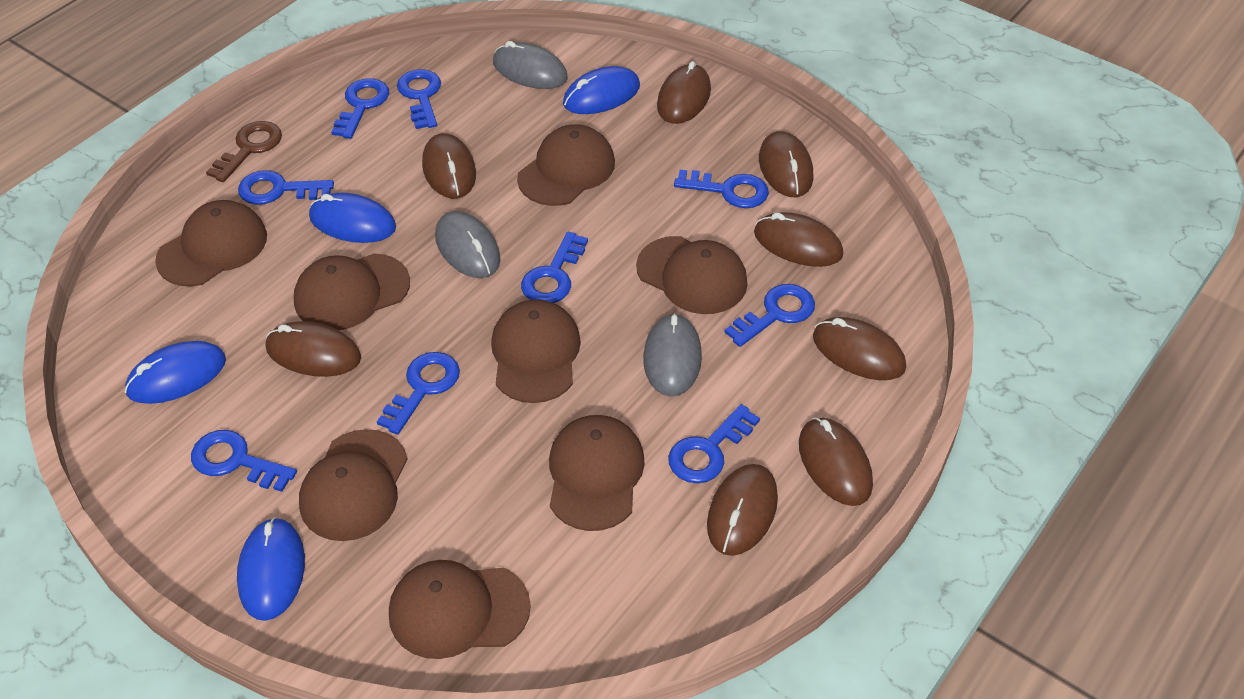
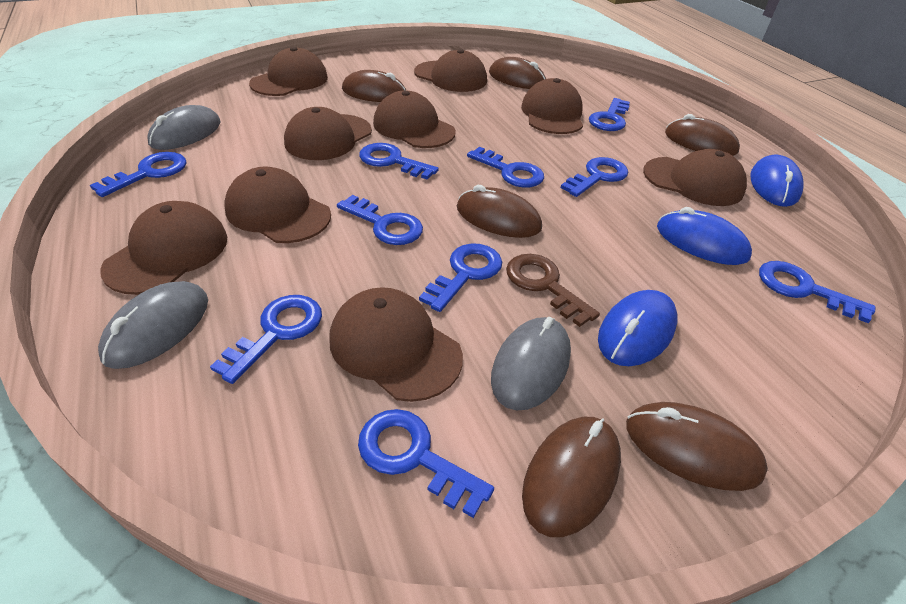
blue key: [191,430,297,492] [238,170,334,205] [331,78,389,139] [377,352,460,434] [397,69,441,129] [521,232,588,303] [668,404,760,483] [674,170,769,208] [725,284,815,347] = 9 -> [90,152,186,197] [210,295,322,384] [337,195,423,245] [358,409,494,518] [359,143,439,180] [419,243,502,312] [467,147,544,188] [561,157,628,197] [589,98,630,131] [759,261,875,323] = 10
blue mouse: [125,341,226,404] [237,517,305,621] [309,193,396,243] [563,66,640,114] = 4 -> [598,290,677,366] [657,207,752,265] [750,154,804,207] = 3
brown cap: [155,200,267,286] [294,253,410,330] [299,429,408,541] [389,560,531,659] [491,299,581,403] [517,124,615,206] [549,415,645,531] [636,236,747,314] = 8 -> [100,201,227,295] [225,167,331,243] [249,47,328,96] [284,107,372,160] [329,287,463,402] [373,91,456,148] [414,49,487,92] [521,78,583,134] [643,149,747,206] = 9
brown mouse: [266,321,361,377] [422,133,476,199] [657,61,711,124] [707,464,778,556] [754,212,843,267] [759,131,814,197] [799,417,873,506] [813,317,906,380] = 8 -> [342,70,406,102] [457,185,542,238] [489,57,546,89] [522,417,621,537] [626,402,768,491] [665,114,740,156] = 6

